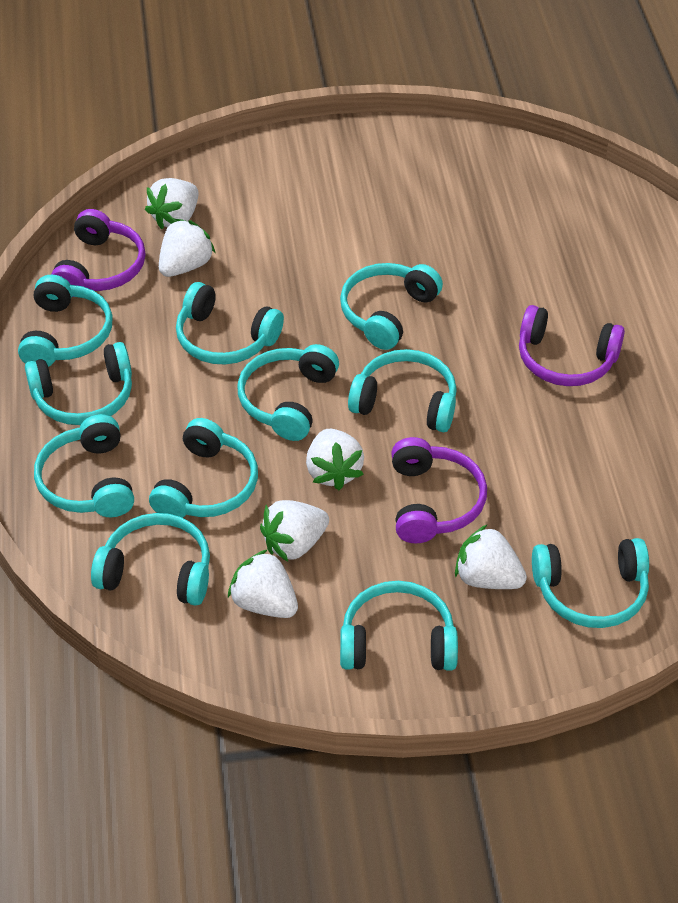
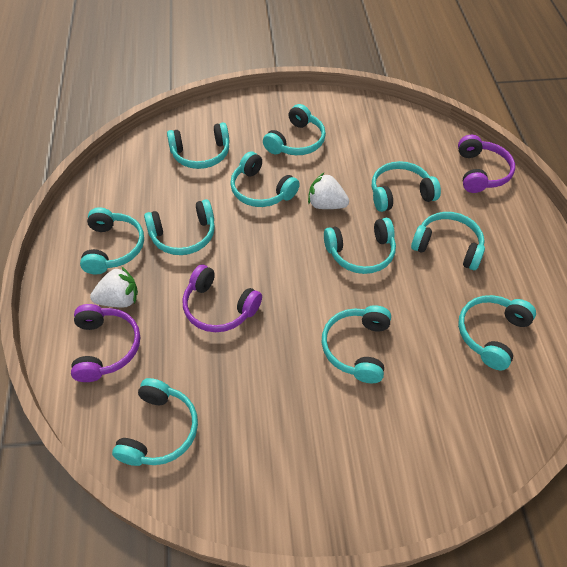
white strawberry: [145,178,199,230] [159,219,215,277] [228,549,298,618] [260,500,329,562] [306,429,364,490] [455,525,527,589] = 6 -> [90,266,138,308] [308,173,349,209] = 2

